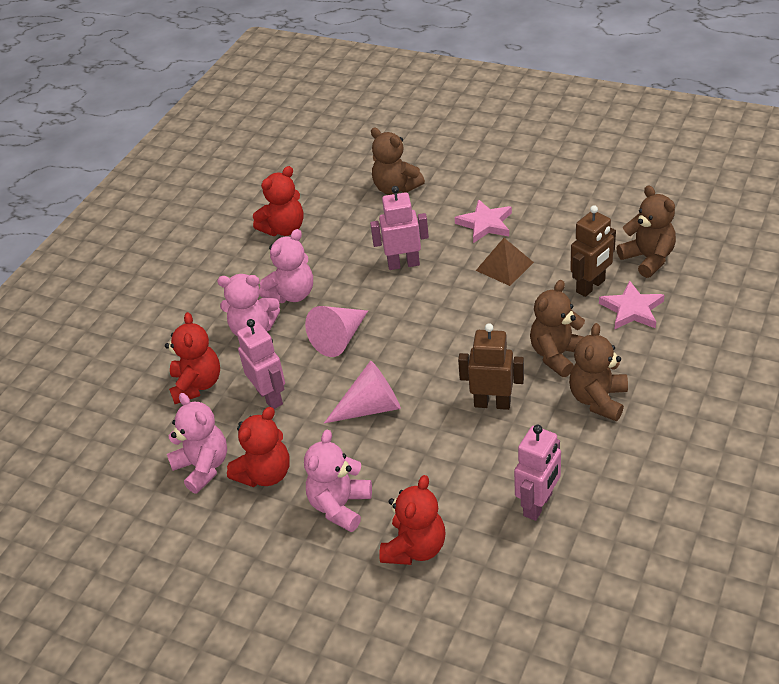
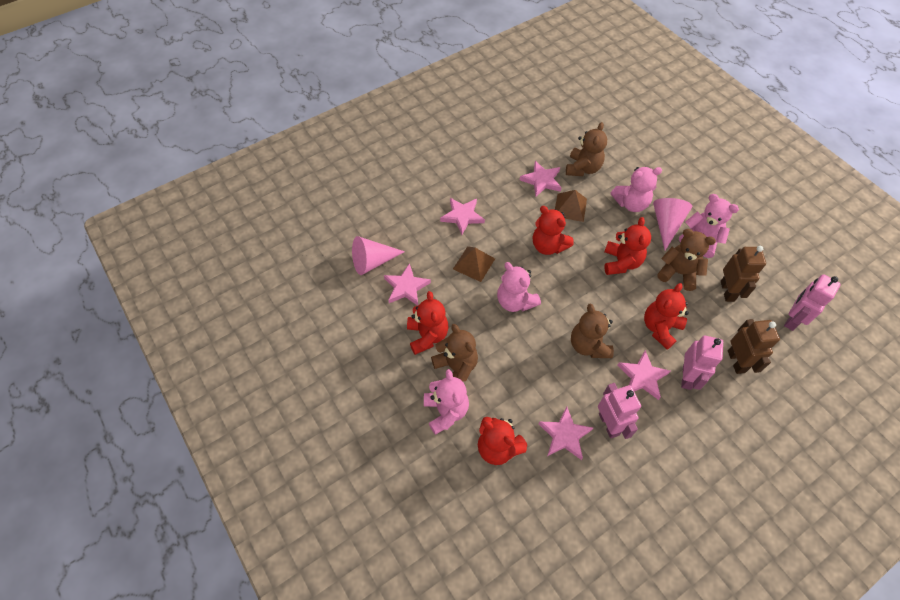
brown pyramid: [476,238,534,286] = 1 -> [453,246,495,282] [555,190,587,222] = 2
pink star: [455,199,512,243] [599,280,665,330] = 2 -> [384,263,431,306] [440,198,485,235] [520,161,562,196] [539,407,593,460] [617,350,670,400] = 5
red teddy bear: [165,312,220,404] [227,407,290,487] [253,166,304,236] [379,475,446,565] = 4 -> [407,291,448,355] [478,417,527,465] [533,206,574,255] [604,217,651,275] [644,283,689,349] = 5

